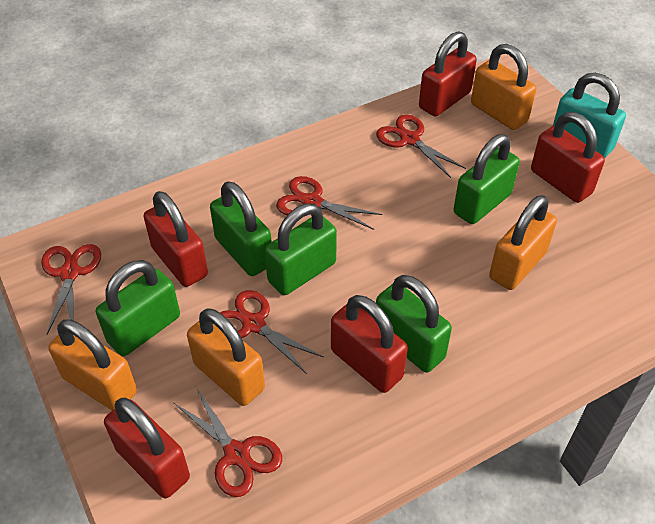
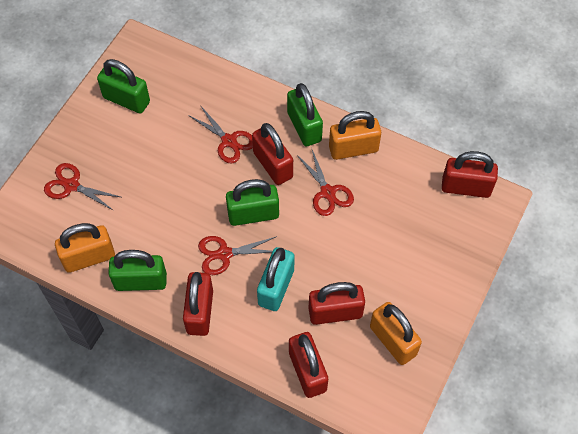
green padlock: [96,260,180,356] [210,181,272,276] [265,204,337,295] [376,275,452,373] [454,134,520,224] = 5 -> [97,59,150,113] [108,250,167,291] [226,179,279,226] [287,83,323,146] = 4
orange padlock: [48,319,137,411] [187,308,265,406] [471,44,536,130] [489,195,557,290] = 4 -> [55,223,115,273] [329,111,381,160] [370,302,422,365] = 3
red scissors: [41,244,101,334] [174,387,282,497] [220,290,323,374] [276,176,383,230] [376,114,466,178] = 5 -> [44,163,120,211] [188,105,253,163] [198,236,277,275] [297,147,354,216] = 4

